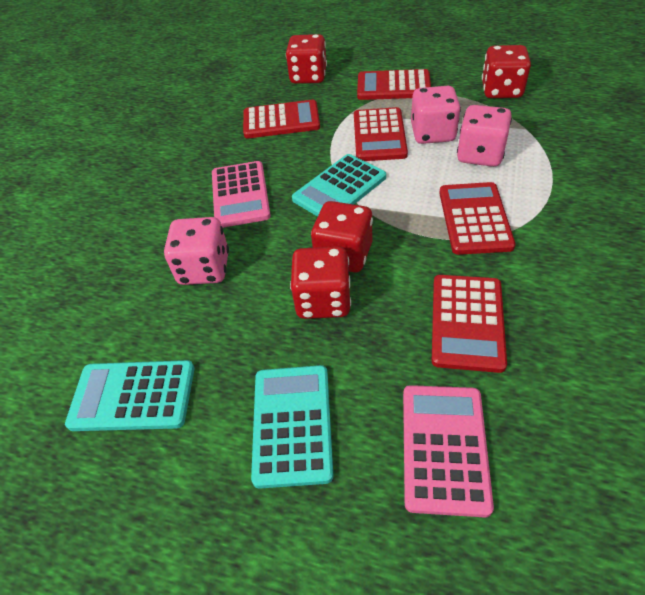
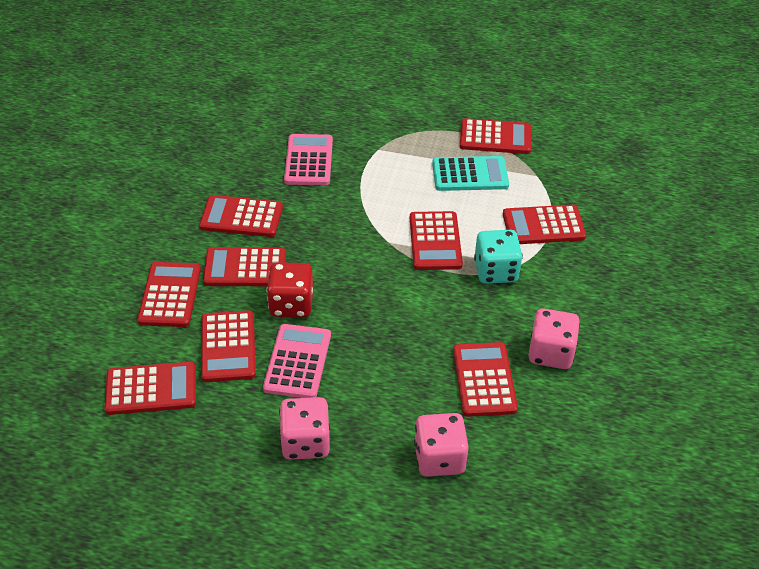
red calculator: [243,100,320,138] [354,107,408,161] [357,69,431,100] [432,275,507,373] [439,182,516,255] = 5 -> [104,362,196,415] [137,262,201,327] [199,195,283,237] [201,310,256,382] [203,247,286,286] [410,211,463,270] [453,342,518,417] [460,118,531,154] [503,205,586,244] = 9
red dice: [286,34,327,84] [290,246,351,319] [311,201,373,273] [482,45,531,98] = 4 -> [267,262,313,318] = 1
turquoise calculator: [65,360,194,431] [251,365,333,489] [292,154,386,217] = 3 -> [432,156,509,191] = 1
turquoise dice: none = 0 -> [474,230,523,284] = 1

